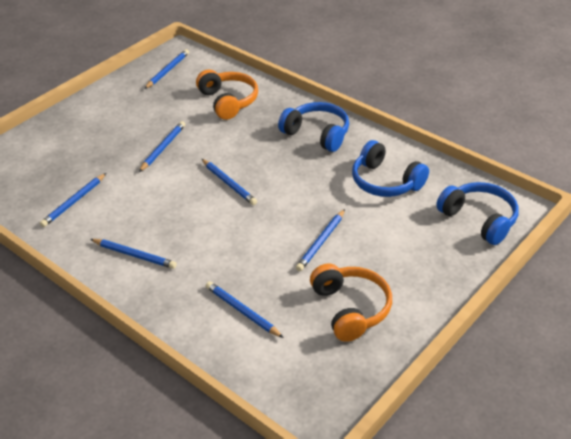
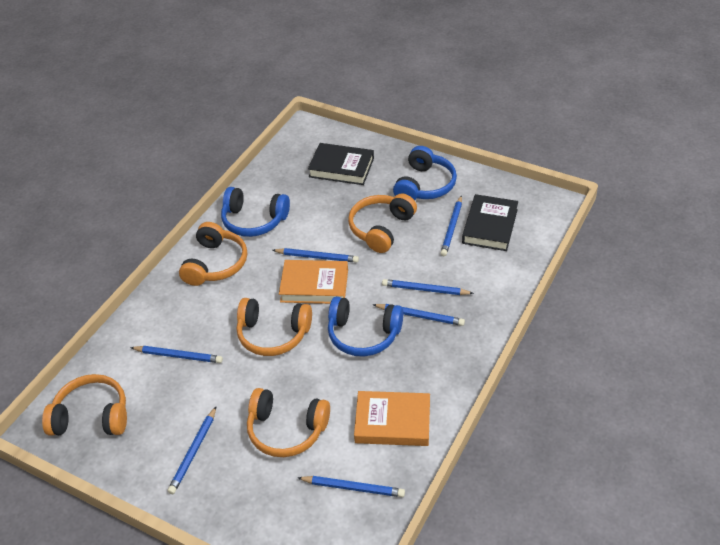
black book: none = 0 -> [308,143,374,185] [462,194,518,251] = 2
orange book: none = 0 -> [279,260,348,304] [354,391,430,446] = 2
orange headphones: [196,69,258,120] [310,264,392,342] = 2 -> [42,374,127,436] [179,222,247,286] [237,298,312,356] [247,388,330,457] [348,194,417,253] = 5

